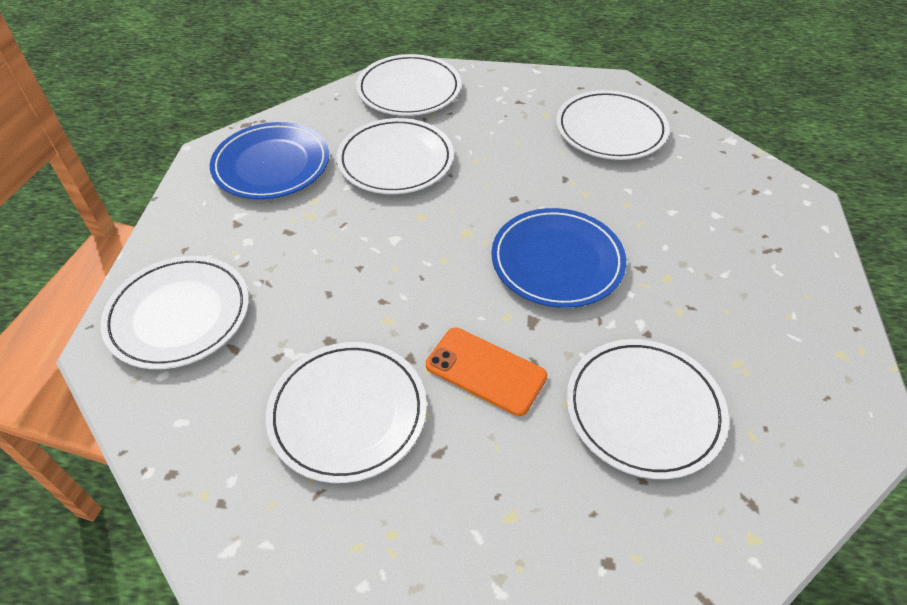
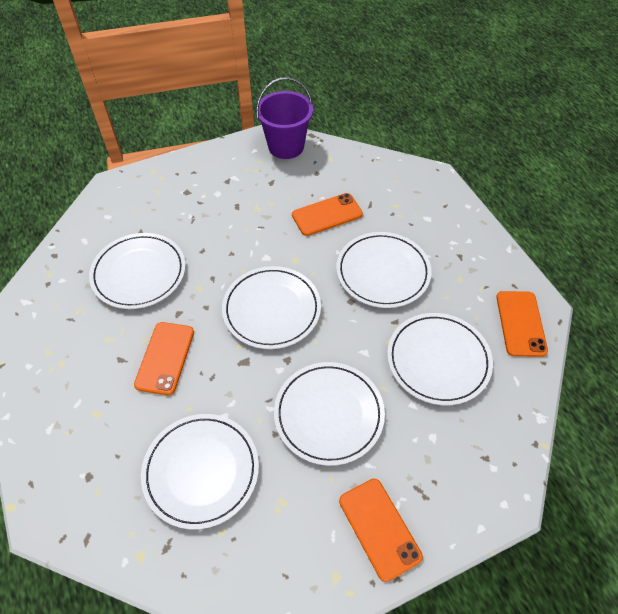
blue plate: [210,122,329,199] [491,208,626,308] = 2 -> none = 0
orange phone: [426,328,547,416] = 1 -> [134,322,194,395] [292,193,363,236] [339,479,423,582] [496,291,548,357] = 4
purple bucket: none = 0 -> [256,77,313,159] = 1

